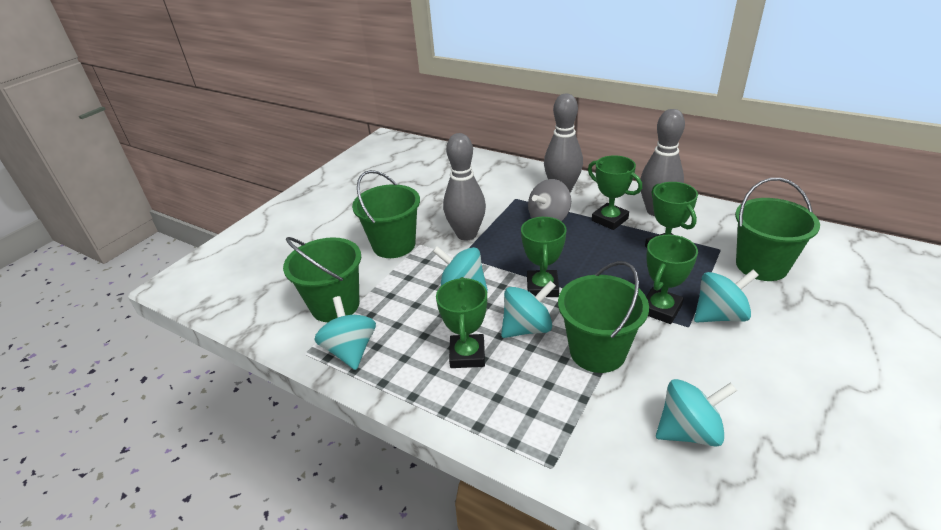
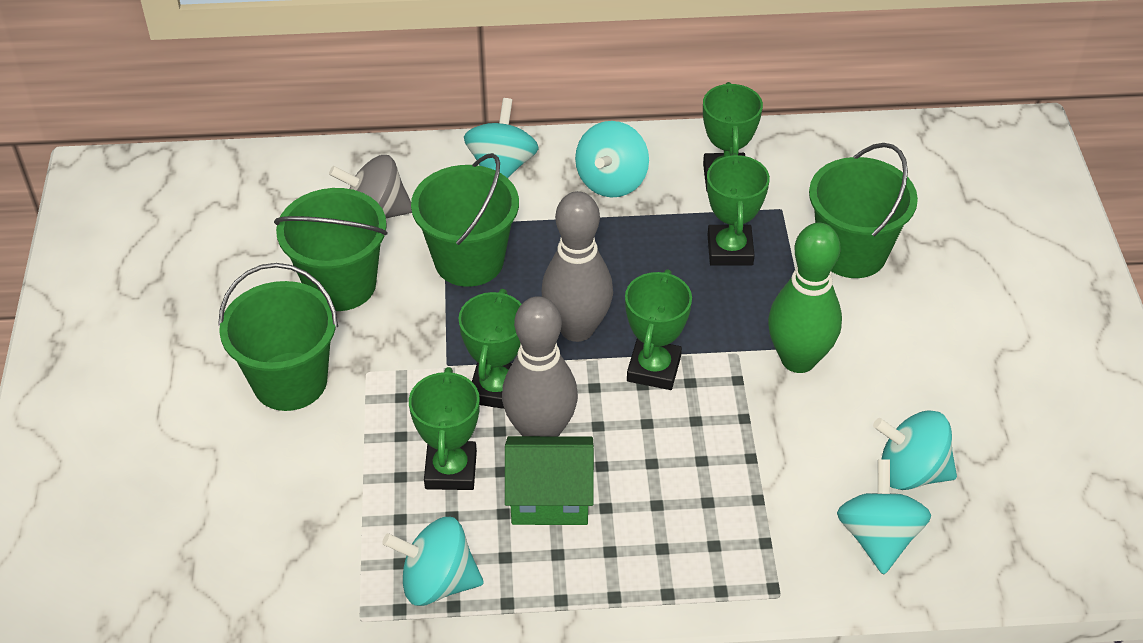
green bowling pin: none = 0 -> [768,223,842,373] = 1
green house: none = 0 -> [505,436,594,525] = 1
grey bowling pin: [443,133,486,240] [544,94,583,192] [640,109,685,216] = 3 -> [502,296,578,436] [541,191,613,342] = 2

